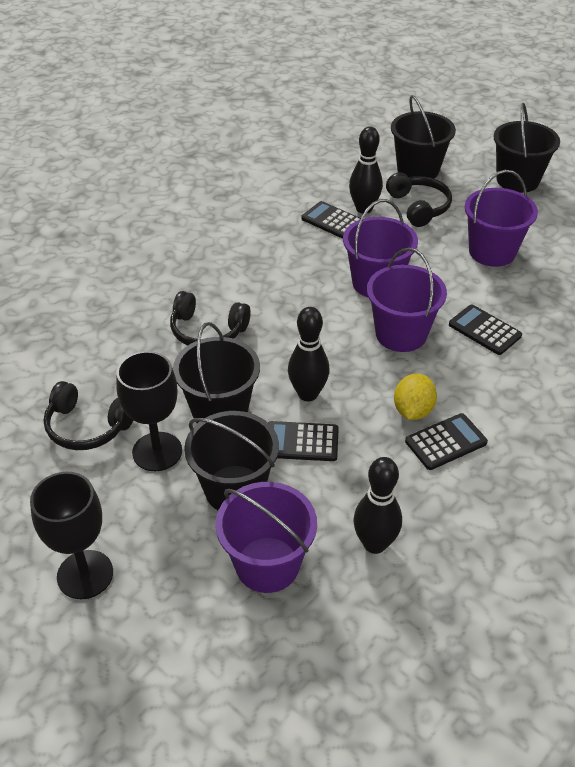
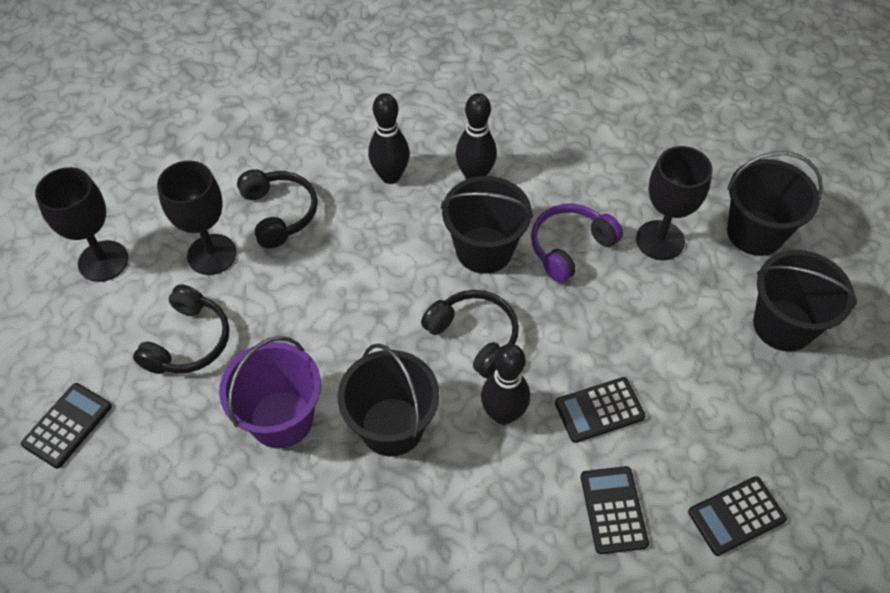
black goblet: [30,472,113,599] [116,351,182,471] = 2 -> [35,167,128,282] [157,161,237,275] [636,146,713,260] = 3
purple bucket: [215,482,317,593] [343,199,418,297] [367,248,447,352] [465,170,538,267] = 4 -> [219,336,321,449] = 1
purple headphones: none = 0 -> [531,204,623,283] = 1
yellow lemon: [394,373,437,420] = 1 -> none = 0

